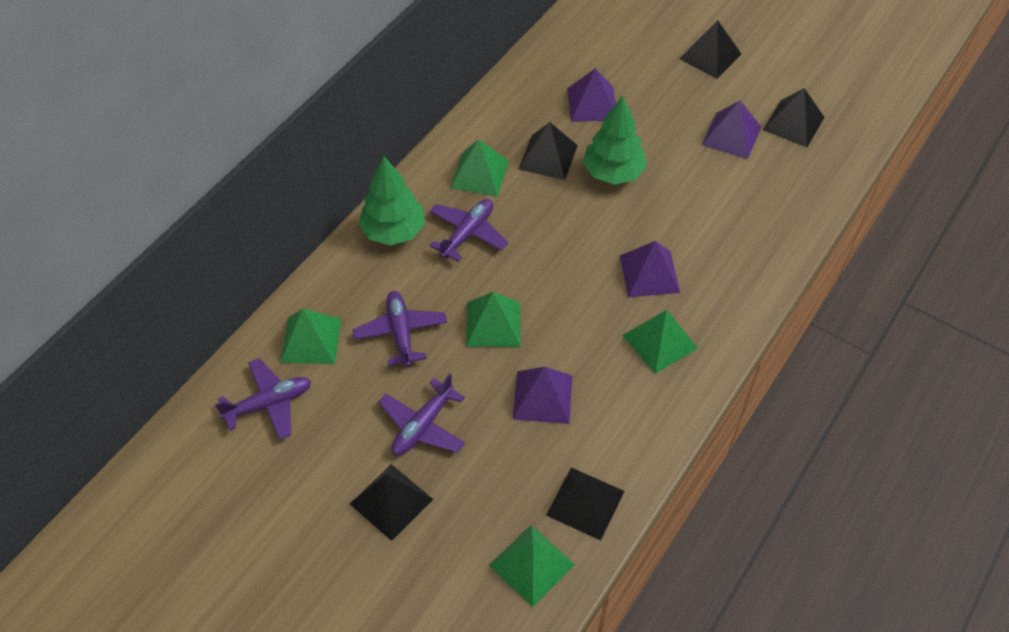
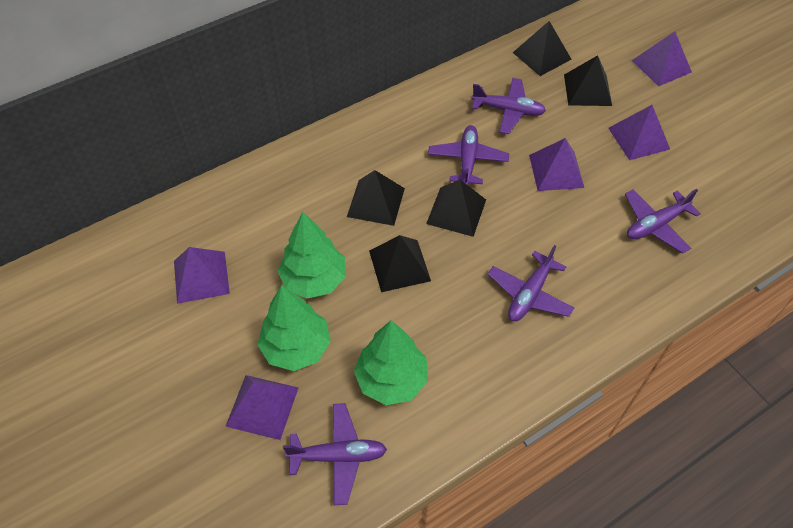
green pyramid: [280,309,341,364] [450,139,509,197] [466,292,520,347] [489,525,575,607] [622,310,698,374] = 5 -> none = 0
green tree: [358,156,425,246] [583,95,647,185] = 2 -> [258,285,331,371] [278,212,346,299] [354,321,428,405] = 3
purple plane: [215,358,311,440] [353,291,447,367] [378,373,465,456] [429,199,508,262] = 4 -> [283,403,387,505] [428,125,509,185] [471,78,546,134] [488,245,574,321] [625,189,701,253] = 5
purple pyramid: [513,367,572,424] [567,68,616,122] [620,241,680,297] [702,101,761,159] = 4 -> [174,247,230,304] [225,375,298,440] [529,138,584,191] [608,105,670,160] [632,31,692,87] = 5

